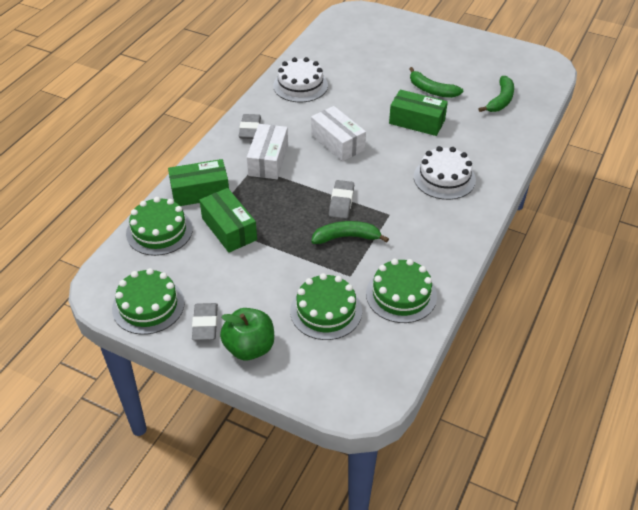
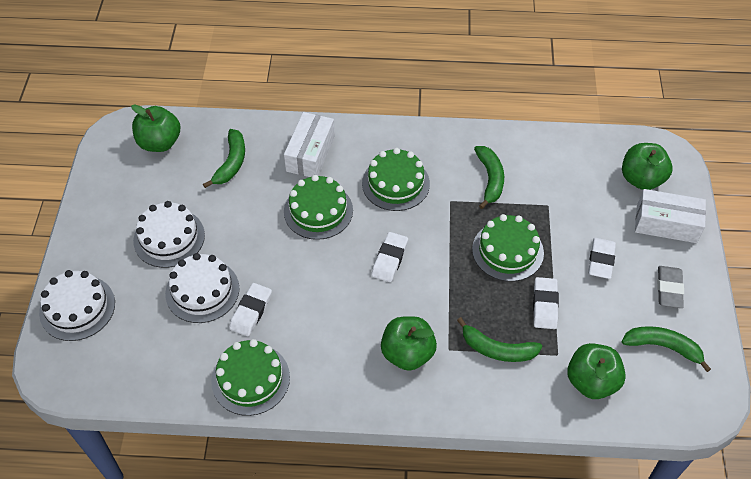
green apple: [220,308,274,360] = 1 -> [131,104,180,152] [381,316,437,371] [567,343,626,399] [622,143,673,190] = 4
green banana: [311,221,389,244] [409,67,463,98] [479,76,514,112] = 3 -> [203,129,245,188] [457,317,542,362] [474,146,504,209] [621,326,711,372] = 4
green box: [168,159,229,206] [199,188,257,253] [389,89,448,136] = 3 -> none = 0
grey eraser: [192,303,218,340] [239,114,261,139] [329,180,354,219] = 3 -> [657,266,684,308] = 1
white cake: [273,57,328,102] [414,146,476,200] = 2 -> [39,270,115,341] [133,201,205,268] [165,253,239,323] = 3
white eraser: none = 0 -> [229,283,272,336] [372,232,408,282] [533,277,559,329] [588,238,616,279] = 4

